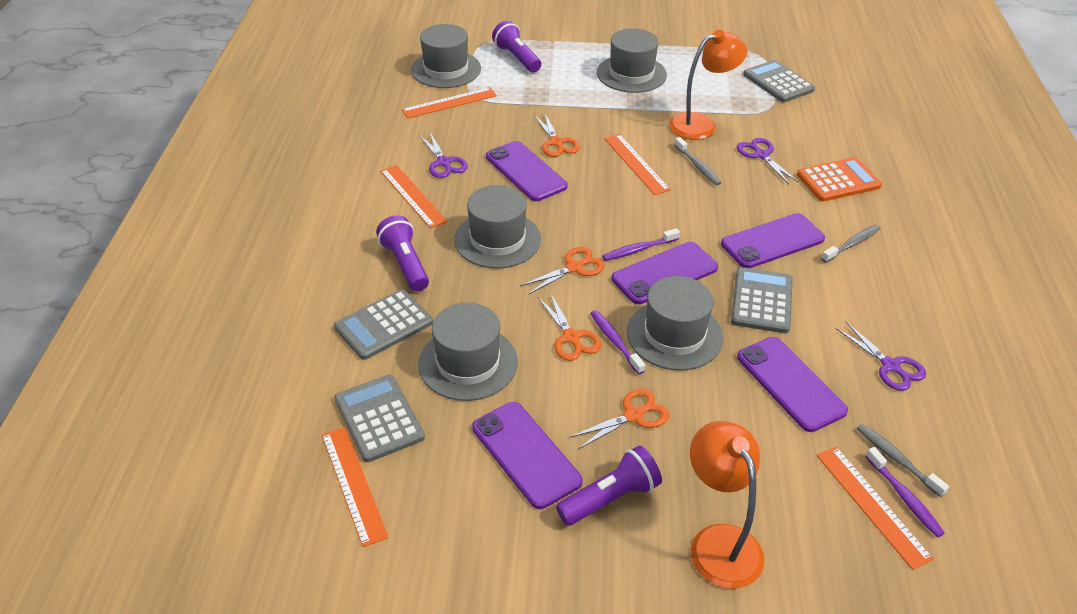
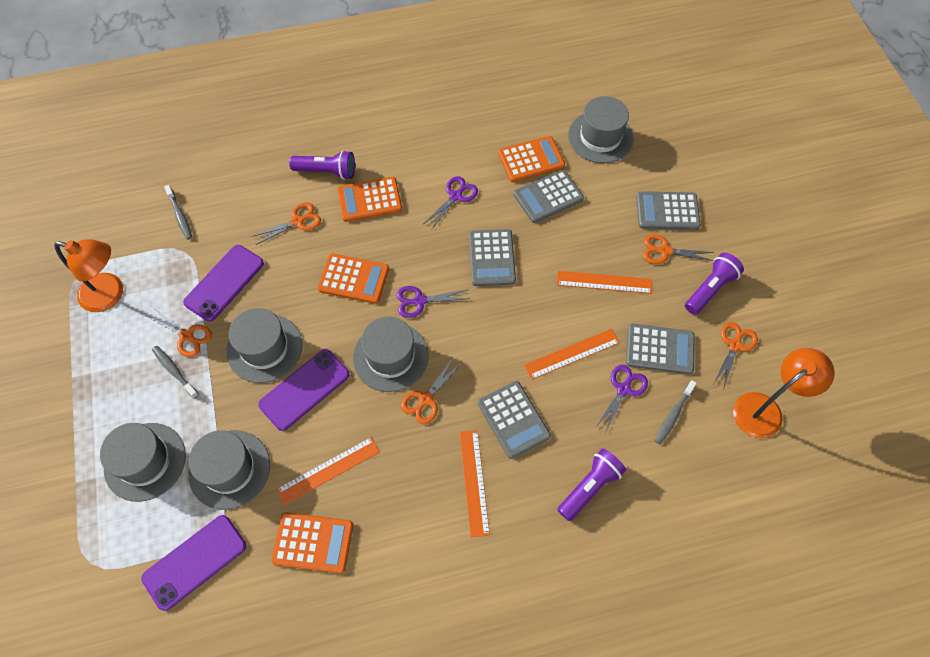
grey calculator: [334,289,433,360] [334,375,425,462] [731,267,793,333] [743,60,815,102] = 4 -> [469,229,516,286] [478,381,551,459] [514,170,584,223] [626,324,695,374] [636,191,701,230] = 5
orange calculator: [797,157,882,201] = 1 -> [271,512,354,574] [318,254,389,304] [337,177,402,222] [498,136,565,182] = 4
orange ruler: [322,427,389,547] [380,165,447,229] [401,87,497,119] [604,134,671,195] [816,446,934,570] = 5 -> [276,437,380,505] [460,430,490,538] [524,329,620,380] [557,271,652,294] = 4
orange scissors: [520,247,605,295] [534,112,580,157] [537,293,601,361] [569,389,669,449] = 4 -> [145,308,212,357] [251,202,321,245] [401,359,462,424] [643,234,714,264] [714,322,758,388] = 5
purple phone: [472,402,583,509] [486,141,568,201] [612,242,718,304] [721,213,825,268] [737,337,848,432] = 5 -> [141,515,246,611] [183,245,264,321] [258,349,349,431] = 3
purple toothbrush: [590,310,645,374] [602,228,680,261] [865,447,945,538] = 3 -> none = 0

